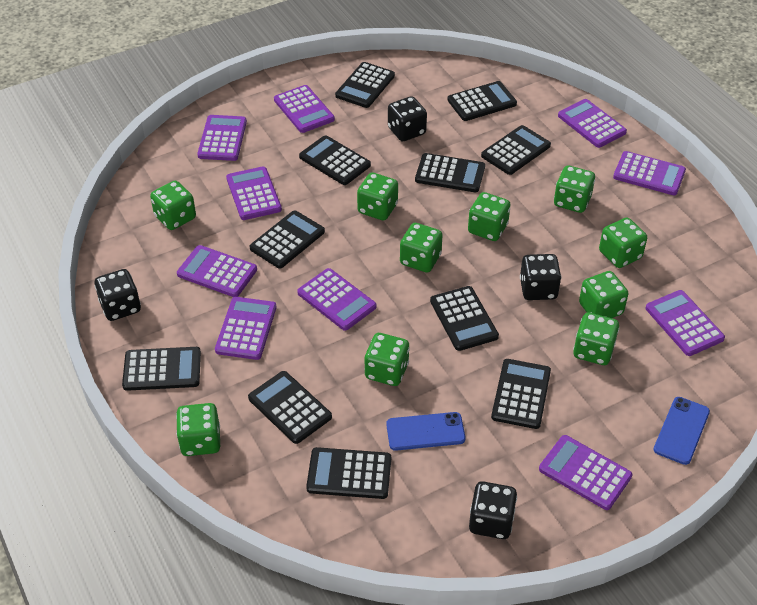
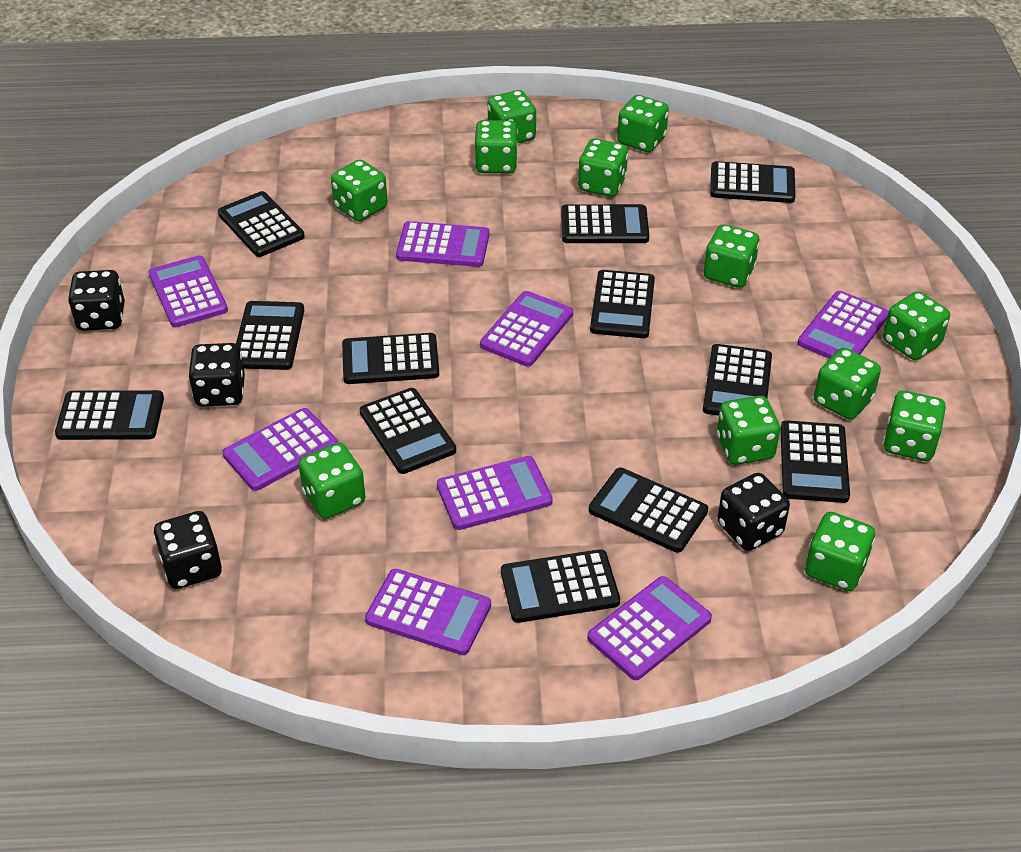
black calculator: [122,347,201,391] [248,371,332,444] [250,210,325,268] [299,135,371,185] [306,447,391,499] [335,62,395,108] [415,153,485,192] [430,286,499,351] [447,81,517,121] [481,125,551,175] [491,359,551,429] = 11 -> [55,390,164,440] [218,191,305,257] [236,301,304,370] [342,333,439,384] [360,388,456,474] [501,549,620,623] [561,204,649,243] [589,468,708,553] [590,270,655,338] [703,344,772,416] [710,161,795,203] [780,420,850,503] = 12
blue phone: [386,412,466,451] [654,397,710,465] = 2 -> none = 0
green dice: [150,181,196,230] [176,403,220,456] [357,173,398,220] [365,333,409,386] [400,223,443,273] [468,192,511,241] [554,166,595,213] [573,312,619,365] [579,271,628,318] [599,217,647,268] = 10 -> [298,443,365,519] [331,160,387,221] [475,120,518,173] [488,90,536,143] [578,139,628,197] [617,95,669,152] [704,224,759,288] [717,396,780,465] [805,512,875,591] [814,348,881,420] [883,291,950,360] [883,391,946,461] = 12
purple calculator: [177,245,257,297] [197,115,247,161] [215,297,277,360] [226,166,282,220] [274,85,335,133] [297,268,376,331] [539,435,632,510] [558,99,627,148] [613,151,686,195] [646,290,725,356] = 10 -> [149,255,228,327] [222,408,338,491] [365,569,491,655] [396,221,489,267] [437,456,553,530] [480,291,573,367] [587,576,712,680] [798,291,889,359] = 8

